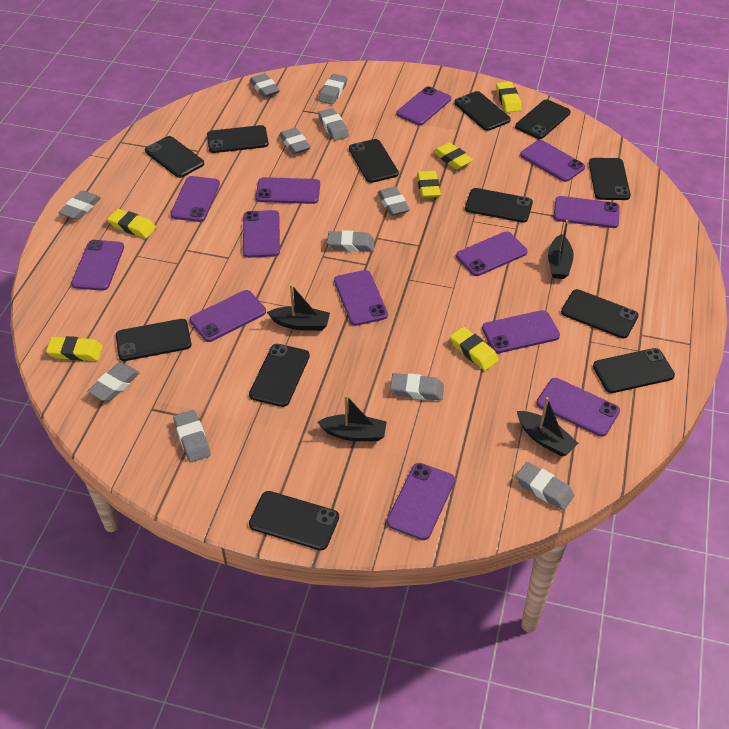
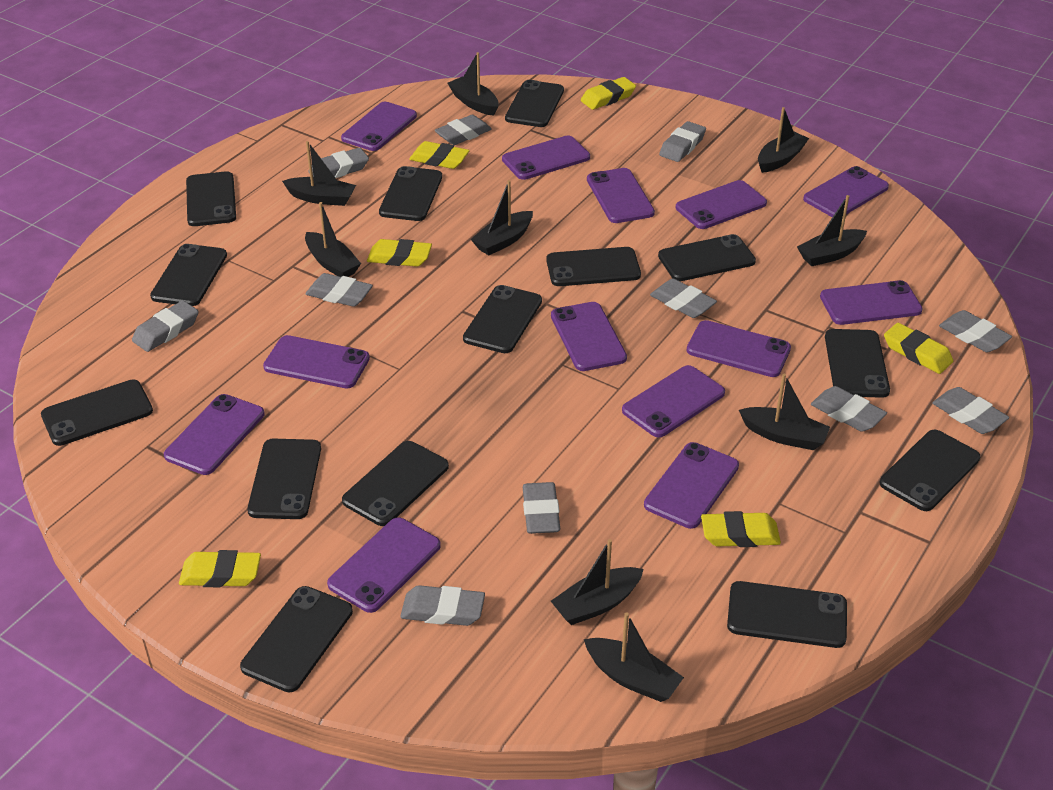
black boat: [267,284,330,331] [317,395,387,441] [517,397,578,457] [548,220,574,279] = 4 -> [282,141,356,206] [305,202,361,277] [447,52,499,116] [471,180,533,255] [551,539,643,625] [584,612,684,702] [739,374,830,450] [758,107,809,173] [797,195,867,266] = 9
black phone: [116,319,192,361] [145,136,204,178] [207,125,269,153] [249,344,310,407] [249,491,339,550] [349,139,399,183] [454,91,511,131] [465,188,533,223] [515,100,571,139] [561,289,638,338] [589,158,631,200] [593,348,675,393] = 12 -> [41,380,153,446] [150,244,227,306] [186,171,236,226] [240,586,353,692] [247,439,321,519] [342,441,449,526] [379,166,442,221] [463,285,542,353] [505,80,564,127] [546,247,641,286] [658,234,756,281] [727,581,847,648] [825,329,890,398] [880,429,980,511] = 14

